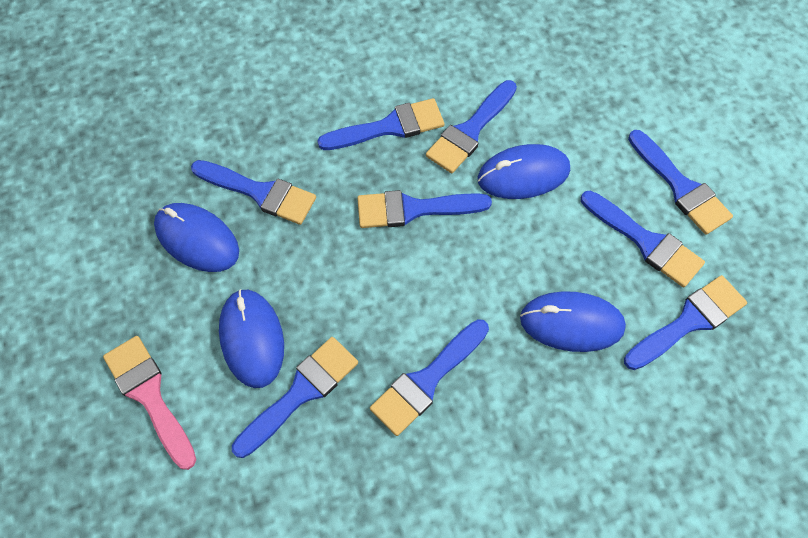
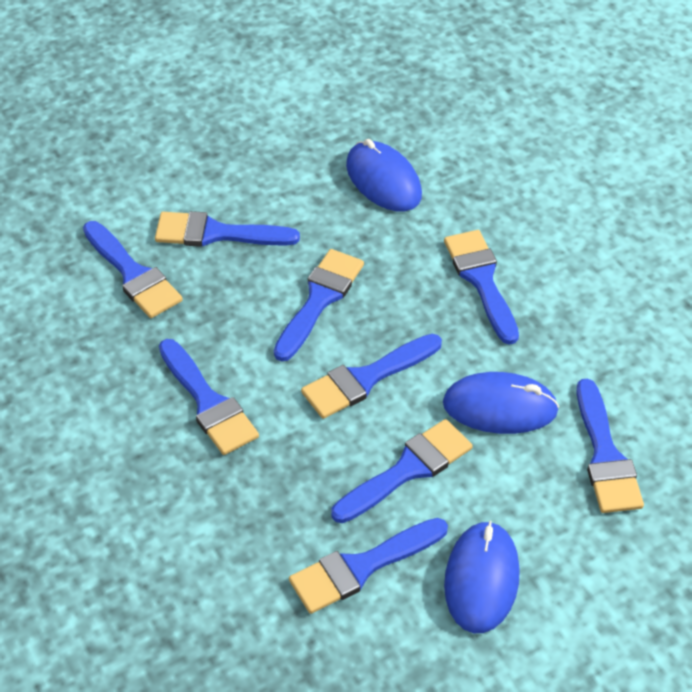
blue mouse: [154,203,239,272] [219,289,284,388] [478,144,570,199] [520,291,626,352] = 4 -> [346,139,422,212] [443,372,559,434] [444,521,520,633] = 3
pink brush: [103,336,196,470] = 1 -> none = 0

